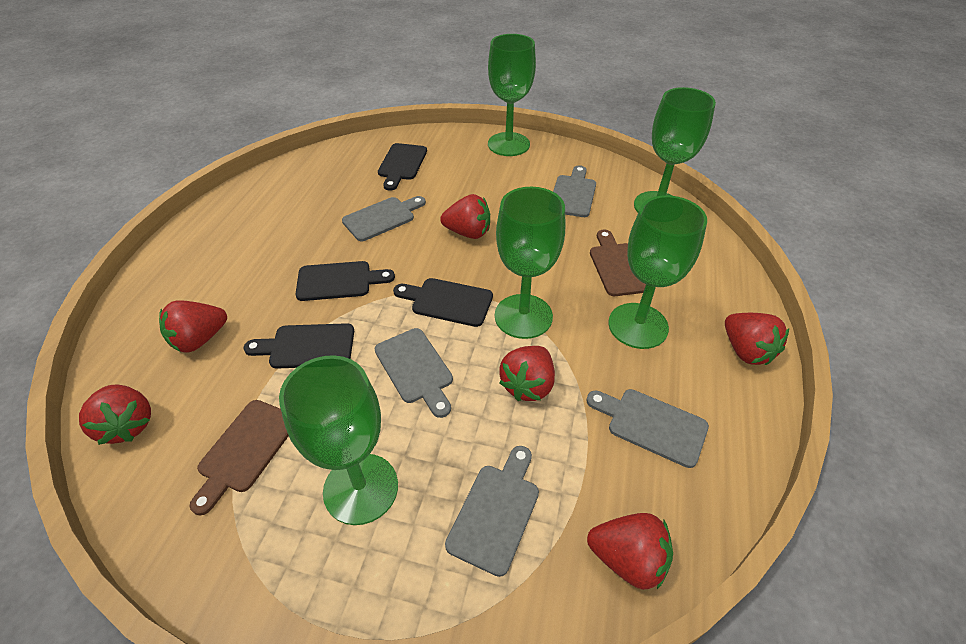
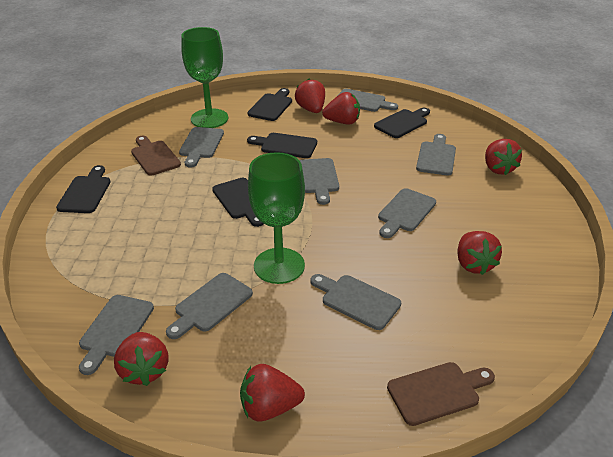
black cutting board: [244,323,354,369] [296,261,395,301] [378,143,427,190] [393,278,493,327] = 4 -> [56,165,111,213] [212,178,264,227] [247,133,317,158] [248,88,292,121] [374,108,430,138] = 5
green goblet: [279,355,398,525] [488,34,536,156] [495,187,565,339] [608,195,707,349] [634,87,716,212] = 5 -> [181,27,228,128] [248,152,305,284] = 2
grey cutting board: [342,196,426,241] [375,328,453,418] [445,446,539,577] [553,165,596,217] [586,389,709,468] = 5 -> [79,295,154,375] [166,273,253,339] [179,127,224,167] [300,158,339,205] [311,274,401,330] [339,89,398,112] [378,188,436,238] [416,134,456,176] = 8

